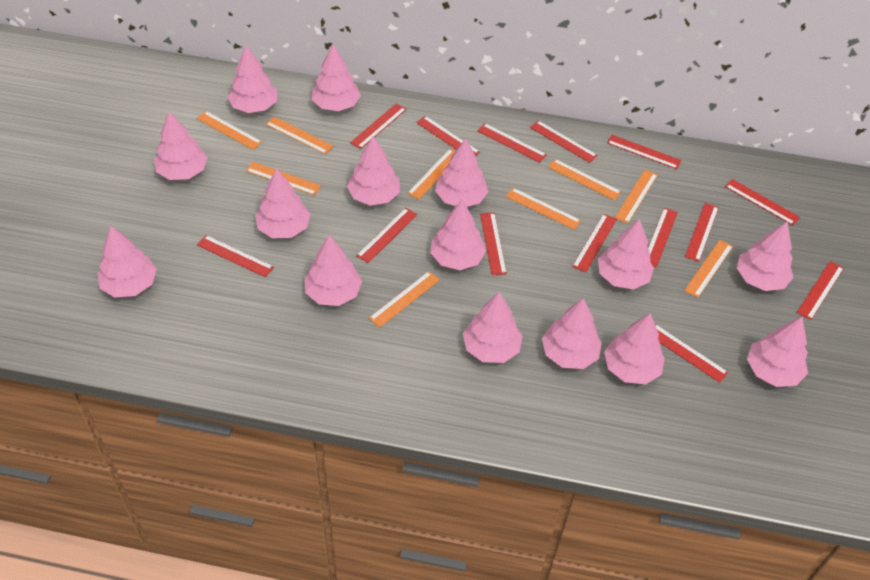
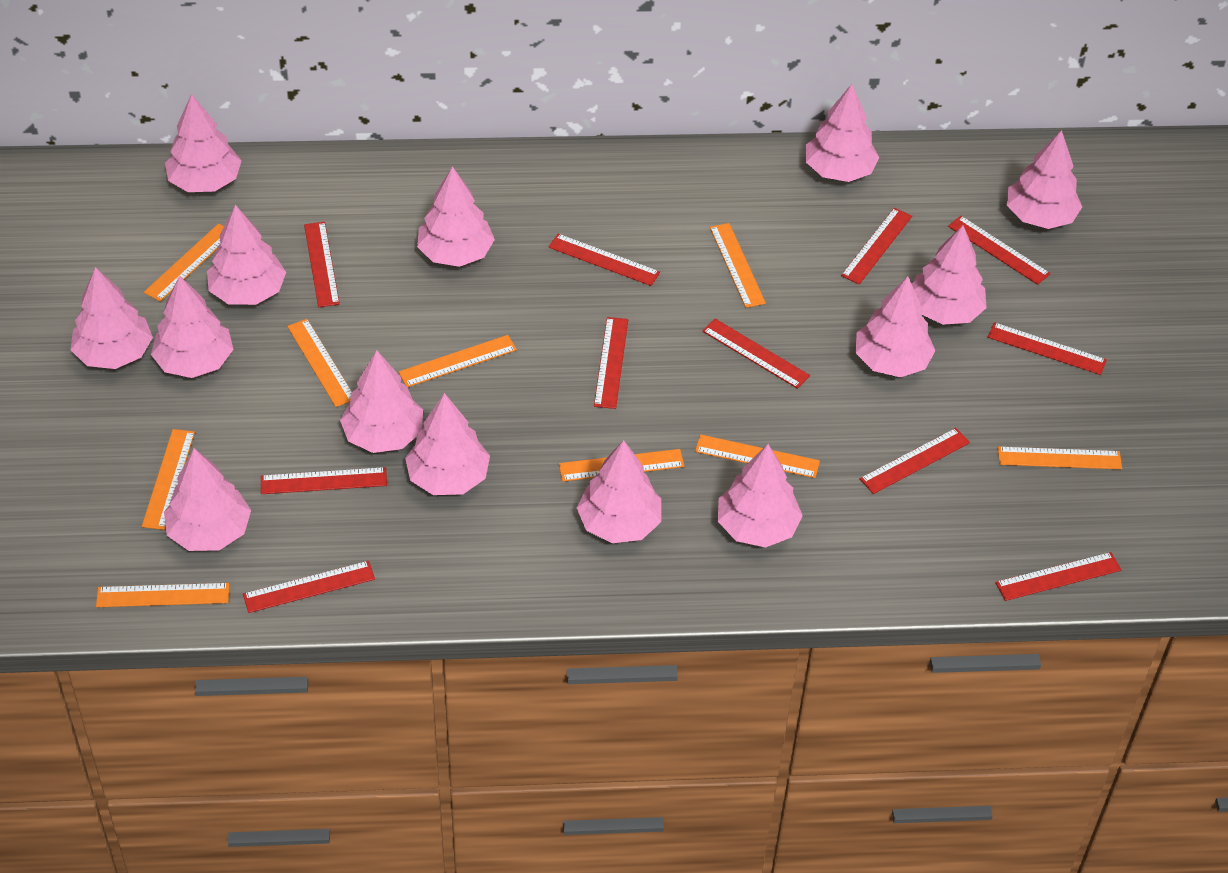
pink tree: [97,226,157,297] [154,111,208,180] [228,45,277,113] [255,168,311,238] [305,235,362,306] [311,44,361,111] [347,136,400,205] [430,200,486,270] [435,138,488,207] [463,292,523,363] [542,298,602,369] [598,219,654,290] [604,313,665,384] [737,222,794,291] [747,316,808,387] = 15 -> [71,267,153,369] [151,275,234,378] [164,448,251,551] [165,94,242,192] [207,205,286,305] [340,350,423,453] [405,393,490,495] [417,166,495,267] [577,440,661,543] [718,444,803,547] [806,84,879,182] [855,276,935,377] [912,225,986,325] [1007,130,1082,229] = 14
red ruler: [197,235,274,277] [350,103,407,149] [356,208,417,263] [416,116,480,156] [477,123,547,163] [480,212,507,275] [530,121,598,163] [572,214,617,272] [607,135,682,169] [648,208,678,268] [655,324,728,383] [685,203,719,262] [725,179,800,225] [797,261,844,320] = 14 -> [243,561,375,613] [261,467,387,494] [304,222,340,307] [549,234,660,286] [594,317,628,409] [702,319,810,389] [841,208,912,284] [860,428,970,494] [948,216,1051,285] [988,322,1107,375] [995,552,1121,601] = 11

